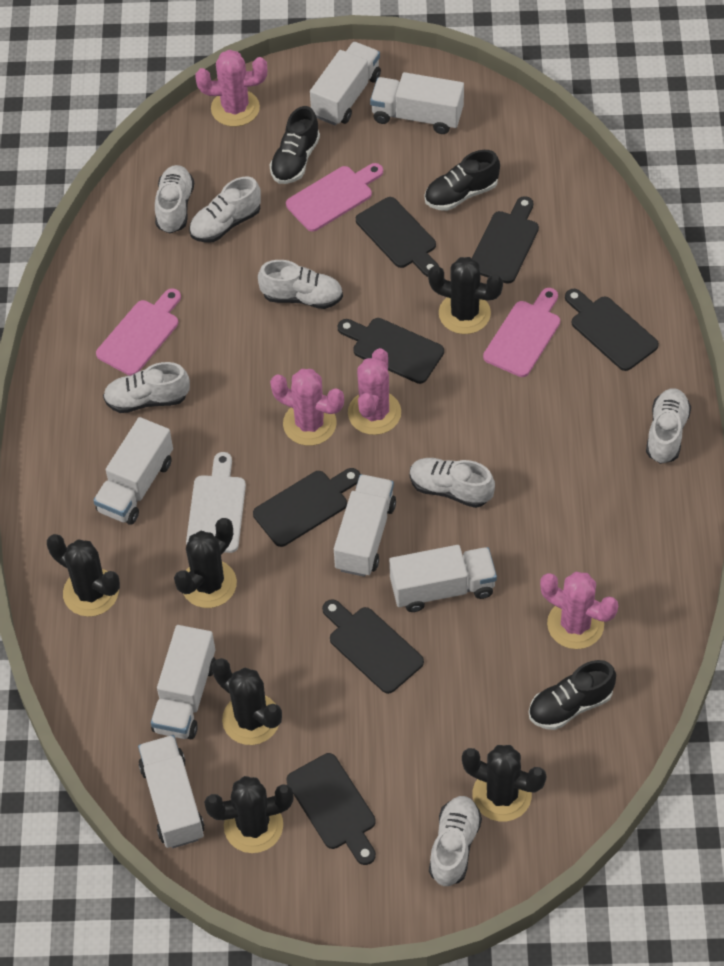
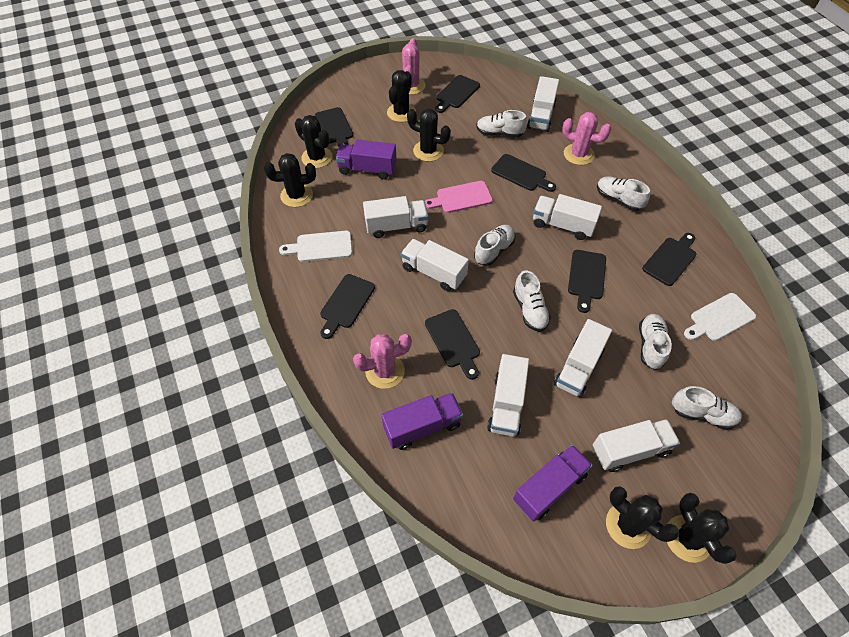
black shoe: [270,106,320,184] [425,150,500,211] [529,660,616,730] = 3 -> none = 0
pink cactus: [195,50,267,127] [270,369,344,446] [348,348,401,435] [540,572,618,649] = 4 -> [353,334,412,389] [402,38,425,95] [562,112,611,165] = 3
pink cutting board: [96,288,181,376] [286,163,383,232] [483,288,560,377] = 3 -> [425,181,493,213] = 1
purple truck: none = 0 -> [335,139,397,179] [381,393,463,450] [513,445,593,522] = 3
white cutting board: [186,452,246,553] = 1 -> [279,231,352,262] [684,293,756,341] = 2
white shoe: [103,362,190,413] [155,165,194,233] [189,176,261,243] [258,260,343,309] [410,458,495,508] [429,796,482,886] [646,388,691,464] = 7 -> [474,225,516,266] [476,110,527,137] [513,271,551,332] [597,176,650,211] [639,314,672,369] [672,386,742,430] = 6

